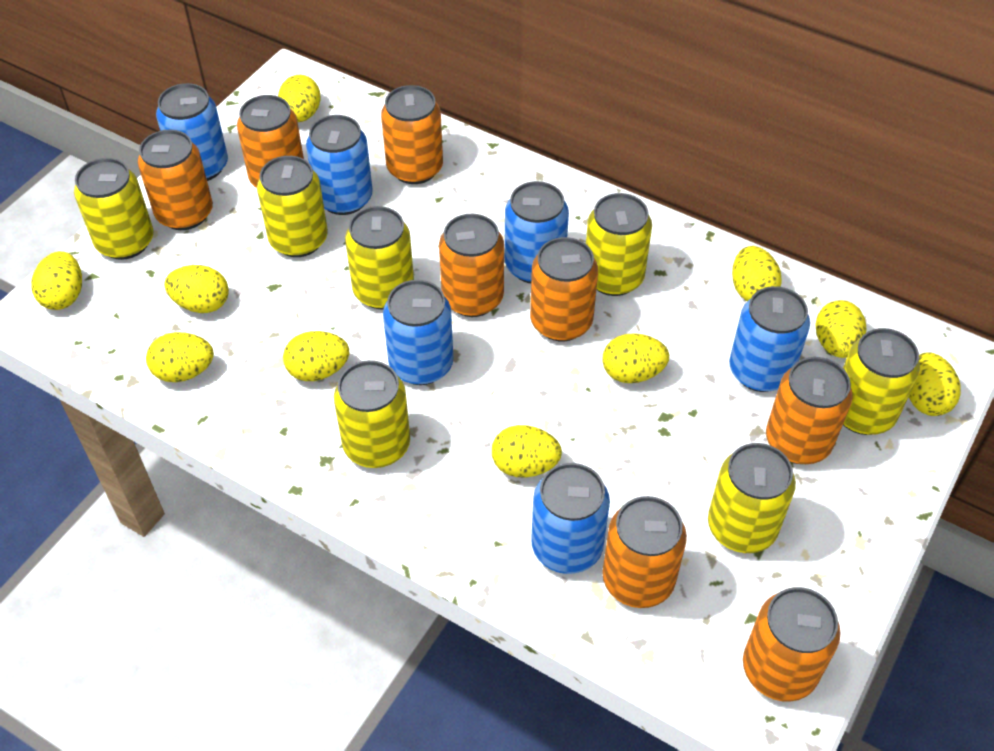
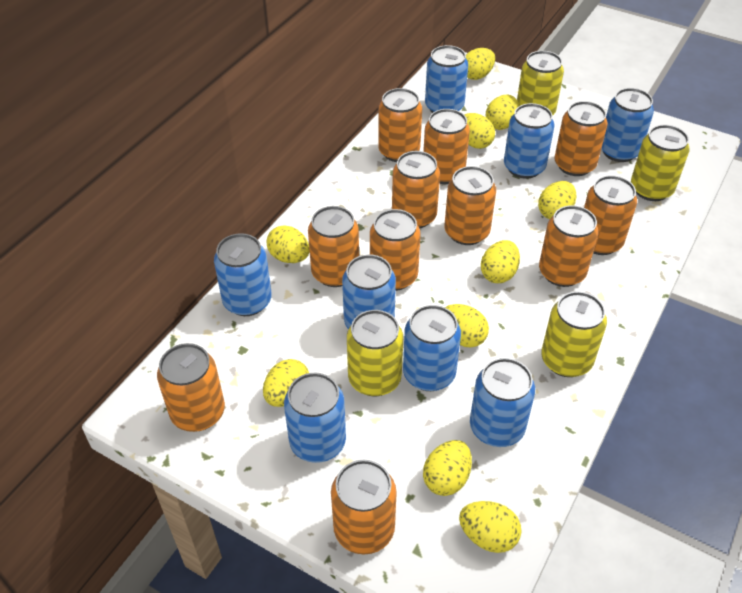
blue can: [156,83,228,181] [306,115,373,215] [383,280,453,385] [505,181,569,283] [531,463,610,574] [729,286,810,392] = 6 -> [214,233,272,316] [284,373,346,463] [342,254,396,329] [403,305,461,391] [425,45,468,113] [470,358,535,447] [504,103,555,179] [601,88,654,162] = 8
orange can: [138,129,213,230] [237,95,304,188] [381,85,443,184] [439,214,504,317] [530,237,598,341] [602,496,687,608] [743,587,841,702] [766,357,853,464] = 8 -> [157,343,225,432] [308,206,359,287] [331,460,397,554] [370,209,421,291] [378,88,422,162] [392,151,440,229] [423,109,470,184] [444,166,496,245] [539,205,599,287] [554,101,608,176] [584,175,637,255] = 11
yellow can: [74,158,154,260] [257,156,328,257] [334,360,410,468] [345,206,414,310] [586,193,652,296] [708,443,796,553] [843,328,920,435] = 7 -> [347,310,403,396] [517,51,564,115] [541,291,607,377] [631,125,690,201] = 4

